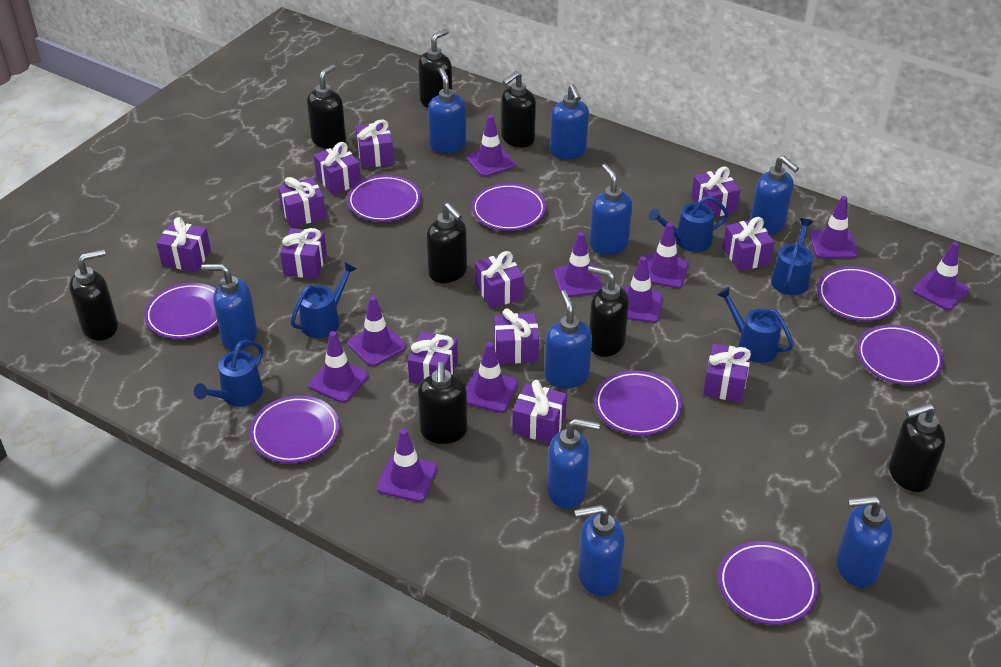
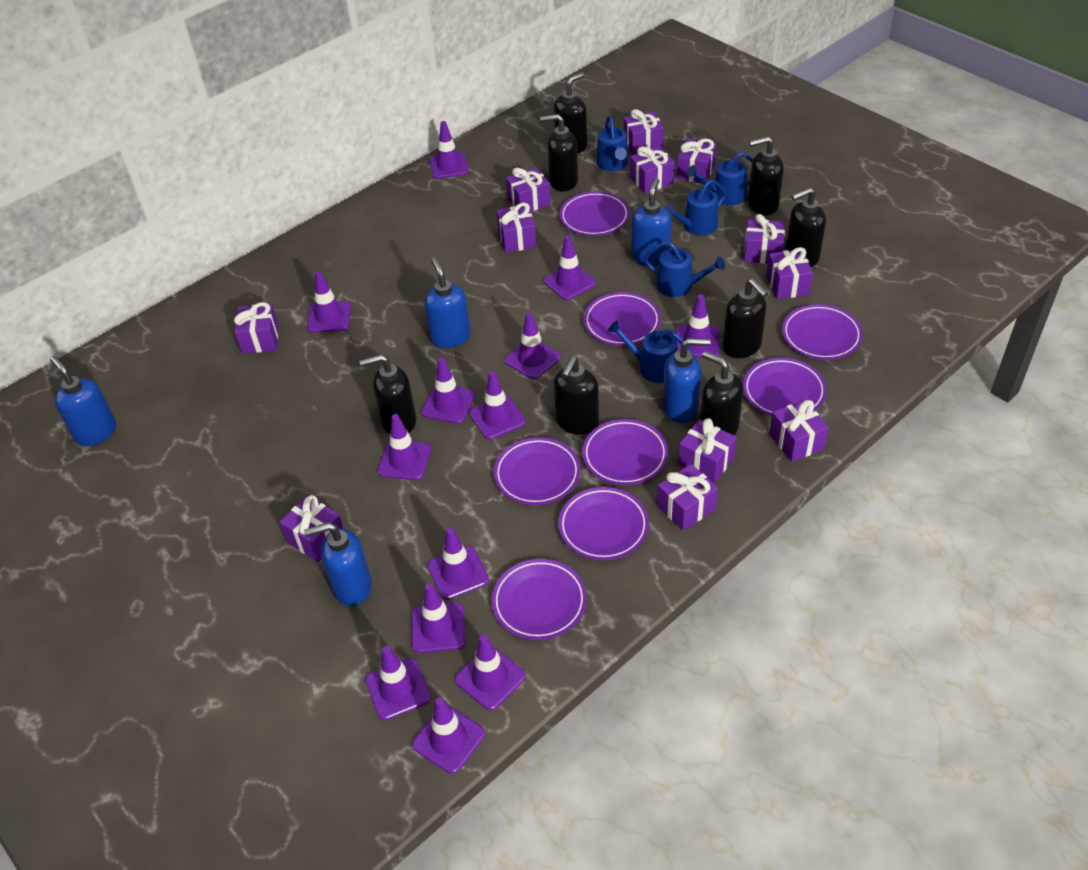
blue soap dispenser: [201,264,257,350] [428,68,467,153] [545,290,592,389] [547,419,600,509] [550,84,589,159] [575,505,625,596] [590,164,632,255] [750,156,799,234] [836,496,892,588] = 9 -> [50,356,116,446] [304,522,372,606] [424,258,471,348] [631,178,672,266] [663,338,711,423] = 5
purple traffic cone: [308,331,369,403] [348,296,406,367] [377,429,437,502] [466,342,518,413] [467,115,515,177] [554,232,603,297] [622,256,663,323] [646,222,689,288] [809,196,858,259] [912,242,970,310] = 10 -> [307,271,351,333] [365,646,431,720] [377,414,431,480] [411,584,465,653] [412,697,485,774] [421,358,476,424] [427,528,489,600] [429,121,469,179] [455,634,526,710] [469,371,526,440] [505,312,561,379] [544,235,596,300] [676,294,719,357] = 13

